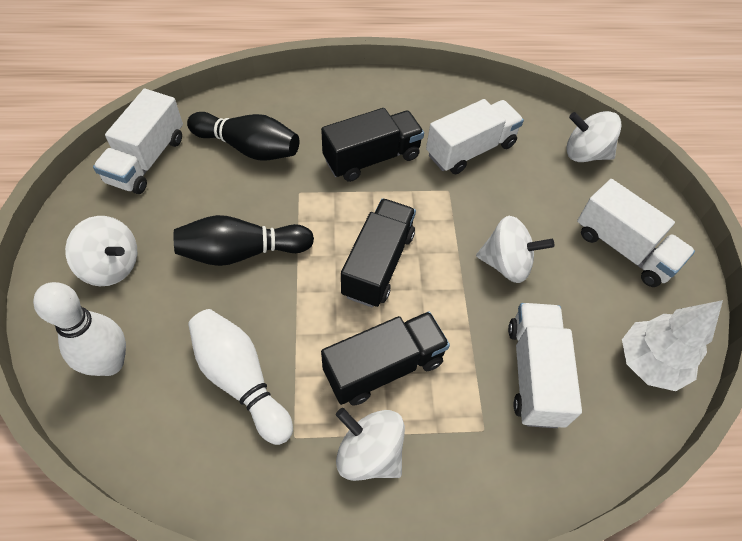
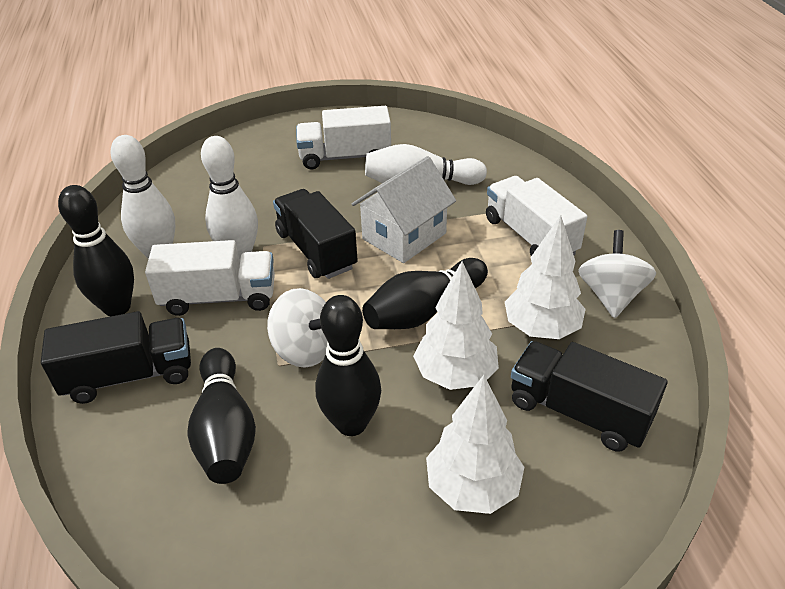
black bowling pin: [174,215,314,266] [187,112,299,161] = 2 -> [58,185,134,316] [188,348,256,484] [315,295,381,436] [362,258,488,329] = 4
white bowling pin: [33,282,126,376] [188,309,293,445] = 2 -> [110,135,175,259] [201,136,258,260] [365,144,487,185] = 3
white house: none = 0 -> [352,156,456,263] = 1
white spinning top: [65,216,137,286] [336,408,405,481] [476,216,554,283] [567,111,622,162] = 4 -> [267,288,328,368] [578,230,656,318] = 2
white tree: [622,300,723,391] = 1 -> [413,261,499,390] [426,375,524,514] [505,215,586,339] = 3
white truck: [93,89,183,194] [426,99,524,174] [508,303,582,428] [577,179,695,287] = 4 -> [145,240,275,316] [296,106,391,170] [486,176,587,256] = 3

